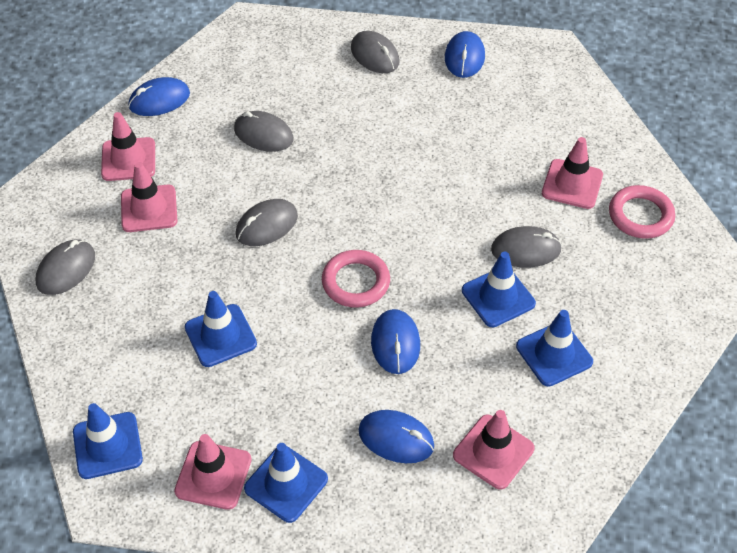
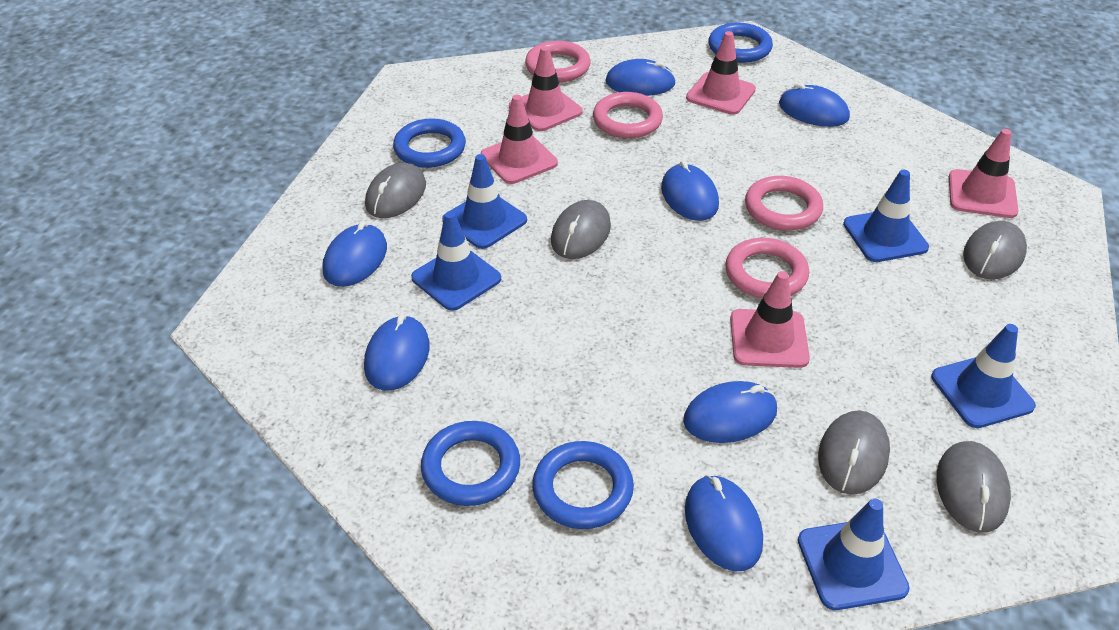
blue mouse: [128,77,190,116] [358,410,434,463] [371,309,420,374] [445,31,485,78] = 4 -> [322,221,387,287] [364,314,429,391] [605,59,676,96] [661,160,719,221] [683,381,777,443] [685,475,763,572] [779,83,850,127] = 7
blue ring: none = 0 -> [393,118,466,168] [421,421,520,506] [532,441,634,529] [708,22,773,63] = 4
pink ring: [322,250,390,308] [609,185,675,239] = 2 -> [525,41,591,82] [593,92,663,138] [725,238,809,298] [745,176,823,231] = 4

